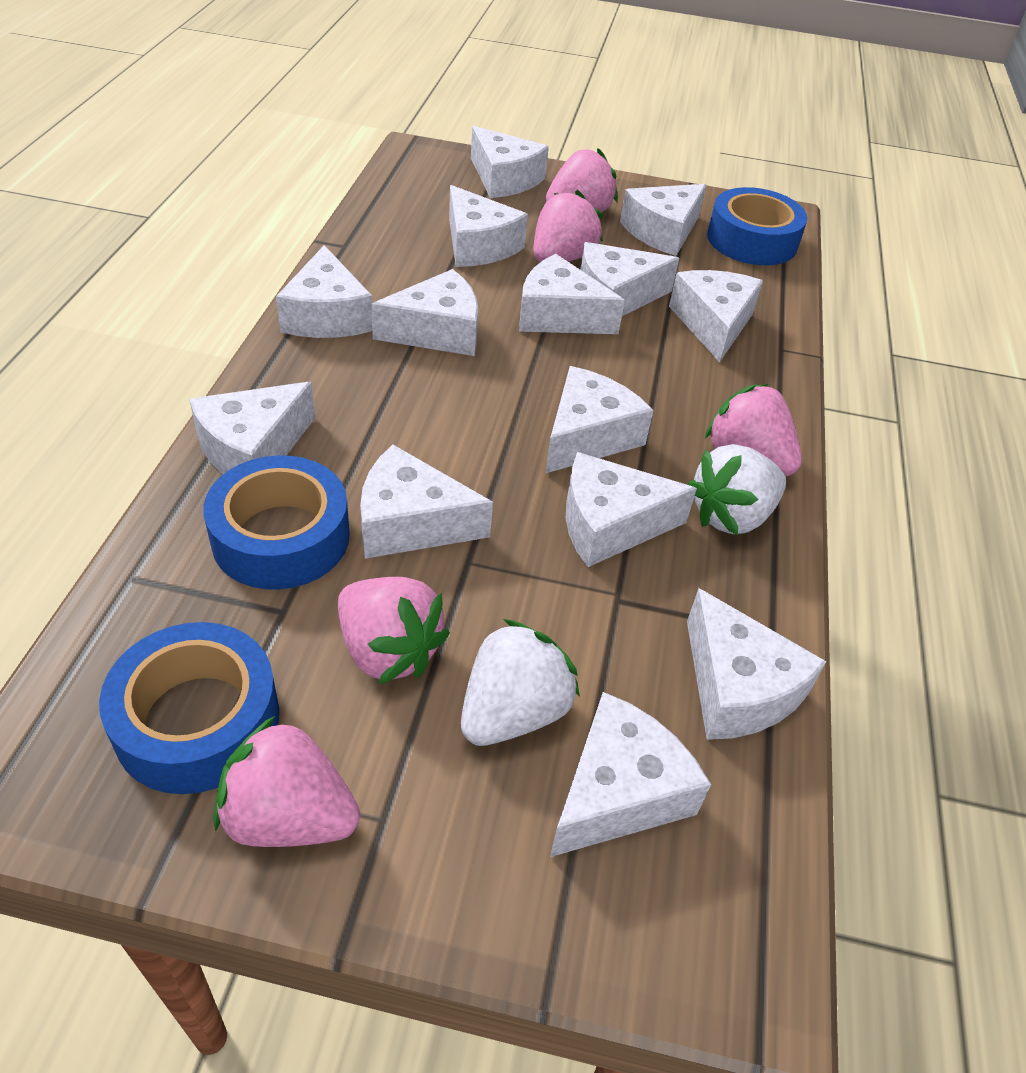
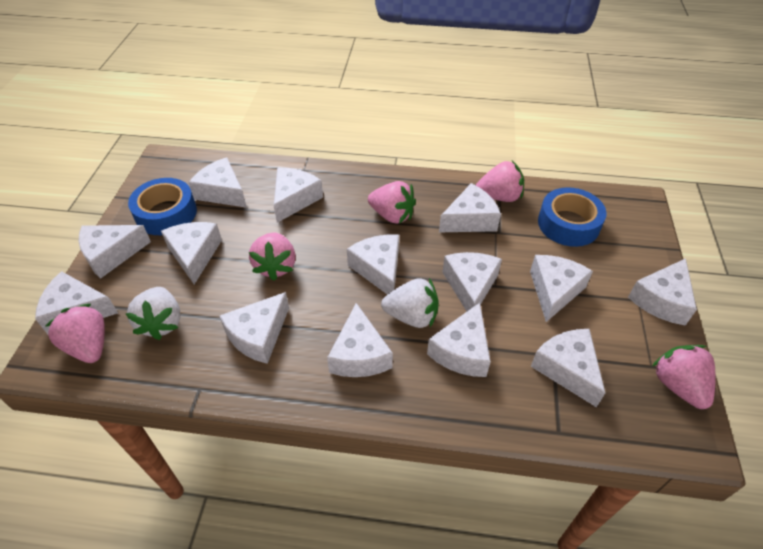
blue tape: [99,622,279,794] [203,455,350,590] [707,187,807,265] = 3 -> [128,178,197,235] [538,187,606,247] = 2

